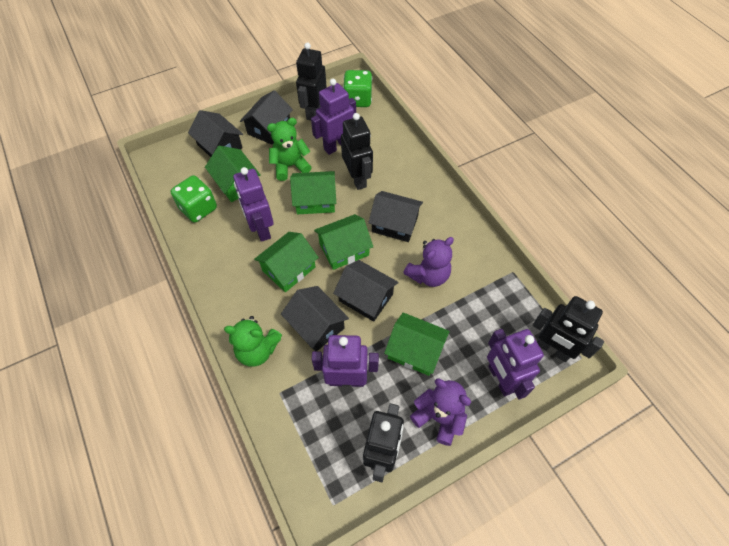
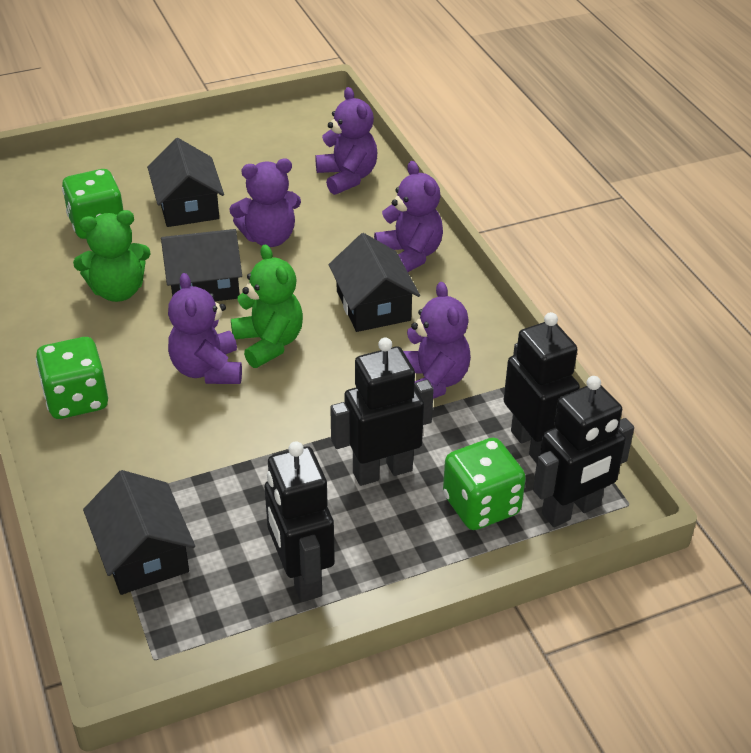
black house: [188,110,243,157] [240,90,293,145] [281,286,349,351] [333,260,399,322] [368,191,423,242] = 5 -> [83,470,195,595] [147,138,224,227] [161,229,242,301] [329,233,420,332] = 4
green dice: [171,175,217,222] [343,70,372,107] = 2 -> [36,337,108,419] [62,169,123,239] [443,438,526,530] = 3
green house: [205,146,261,202] [254,232,319,292] [290,171,336,214] [314,214,373,270] [384,312,450,376] = 5 -> none = 0
purple robot: [233,167,274,242] [311,79,356,155] [312,335,379,387] [487,329,544,399] = 4 -> none = 0
purple teddy bear: [403,237,454,287] [410,378,471,446] = 2 -> [168,273,242,384] [229,159,301,247] [315,87,377,195] [374,161,443,272] [403,282,471,399] = 5

